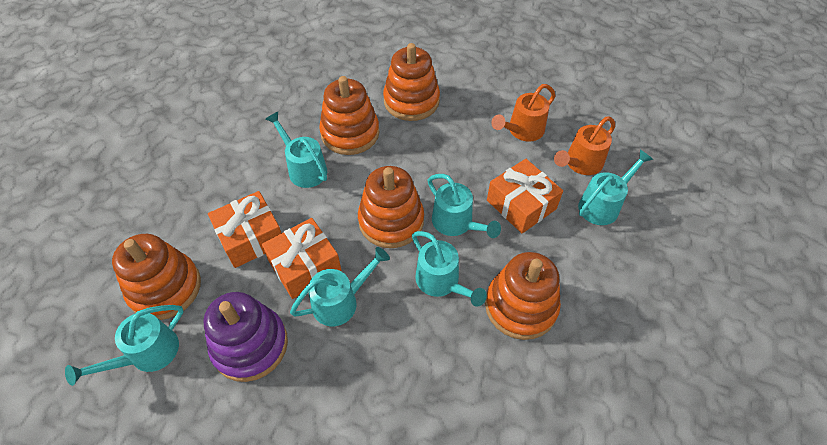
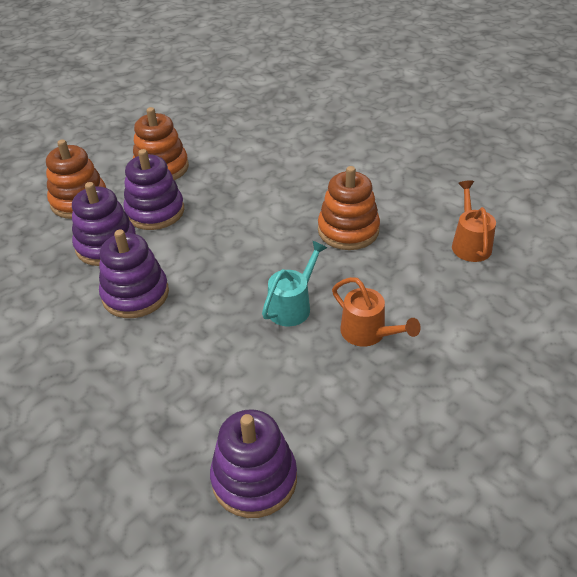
orange gift: [208,191,281,268] [262,218,342,299] [487,159,563,234] = 3 -> none = 0
orange stacking toy: [112,234,201,320] [319,76,379,155] [358,166,424,248] [383,43,440,121] [485,252,561,340] = 5 -> [46,139,106,219] [133,107,189,180] [318,166,380,250] = 3
purple stacking toy: [203,292,288,382] = 1 -> [72,182,136,266] [99,229,169,318] [123,149,184,230] [210,409,297,518] = 4
turquoise watering can: [65,305,183,386] [265,112,327,188] [290,247,390,326] [412,231,487,307] [428,174,501,238] [578,150,653,225] = 6 -> [262,241,327,326] = 1

